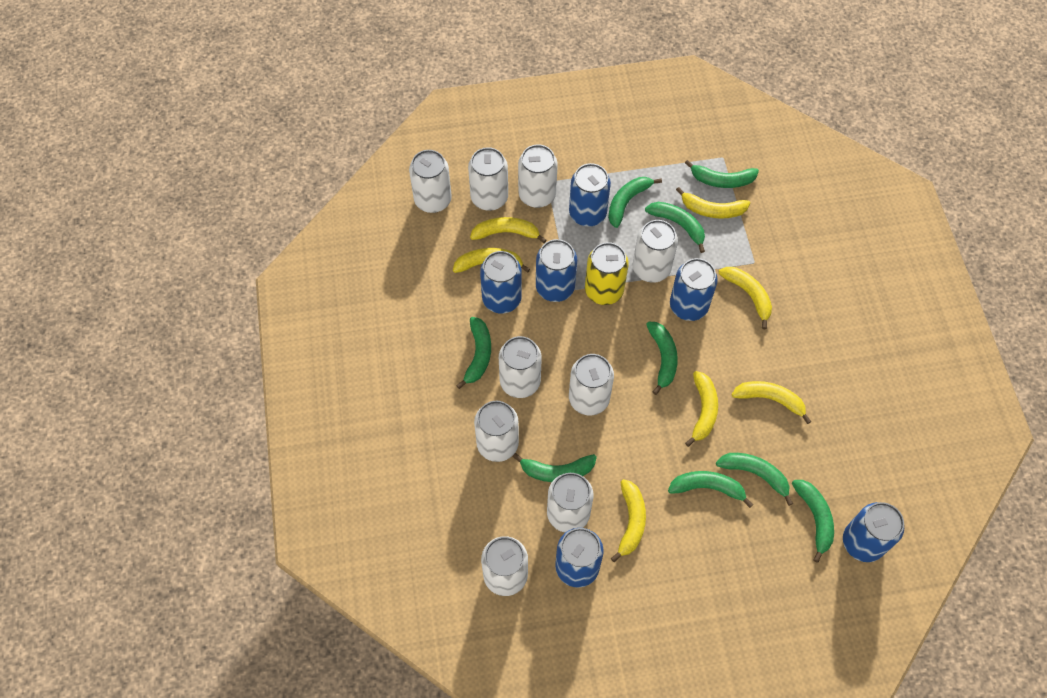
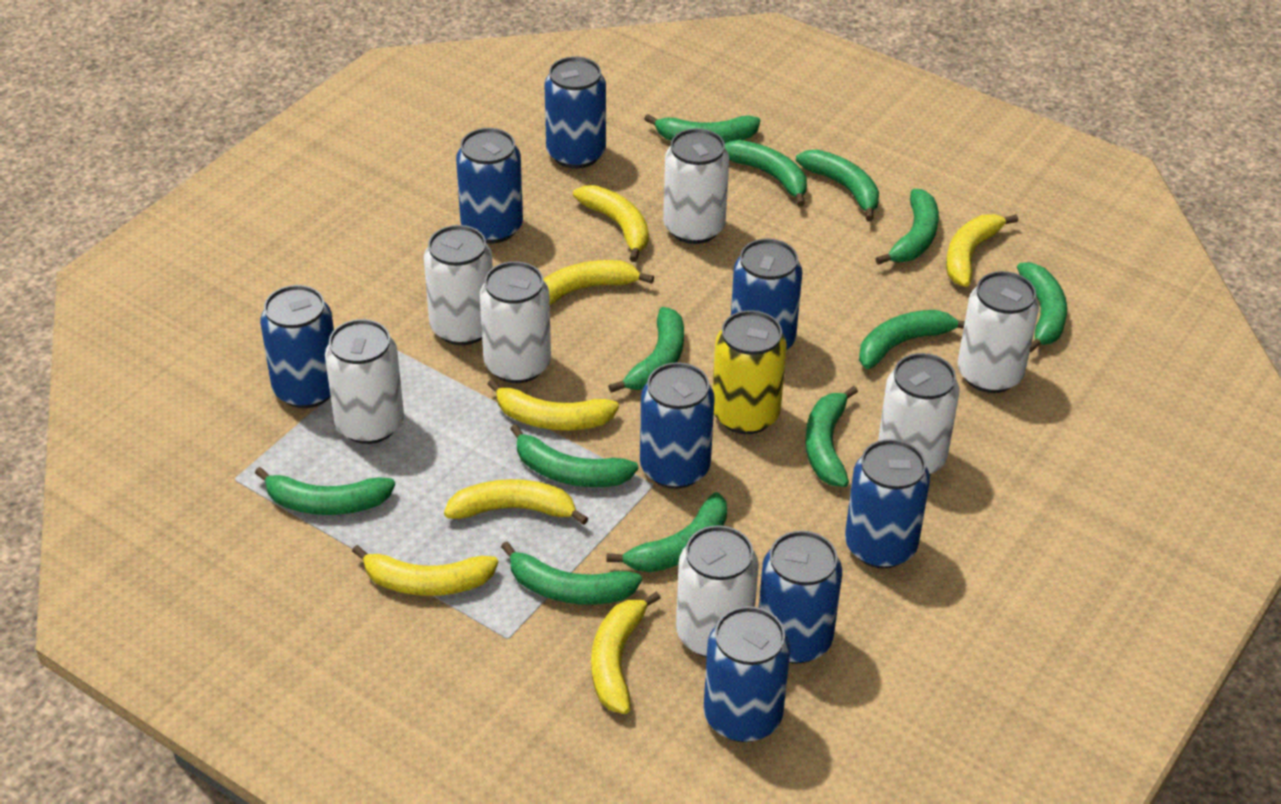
blue can: [480,251,522,314] [536,239,577,302] [555,528,604,588] [569,163,611,226] [670,258,718,321] [843,502,904,562] = 6 -> [260,285,334,408] [456,128,523,243] [545,57,606,169] [640,362,715,489] [703,606,790,742] [731,239,802,350] [759,531,842,664] [845,439,930,568] = 8
green banana: [456,317,491,389] [513,453,597,482] [608,177,662,228] [645,202,705,253] [646,322,678,395] [668,471,753,508] [685,160,759,188] [716,453,793,506] [792,480,834,563] = 9 -> [255,467,395,515] [501,541,642,605] [510,424,638,487] [606,492,727,572] [608,307,684,393] [644,114,760,143] [725,140,807,207] [796,149,879,221] [805,386,858,487] [859,310,965,369] [875,189,939,265] [1017,262,1067,352] = 12
white can: [409,150,452,213] [468,147,508,211] [474,401,519,462] [481,536,528,596] [499,336,542,398] [518,144,558,208] [547,473,594,533] [569,354,614,416] [633,220,678,283] = 9 -> [325,319,404,444] [424,225,493,345] [480,261,551,383] [663,128,729,244] [676,525,759,657] [878,353,960,474] [958,271,1039,393] = 7

